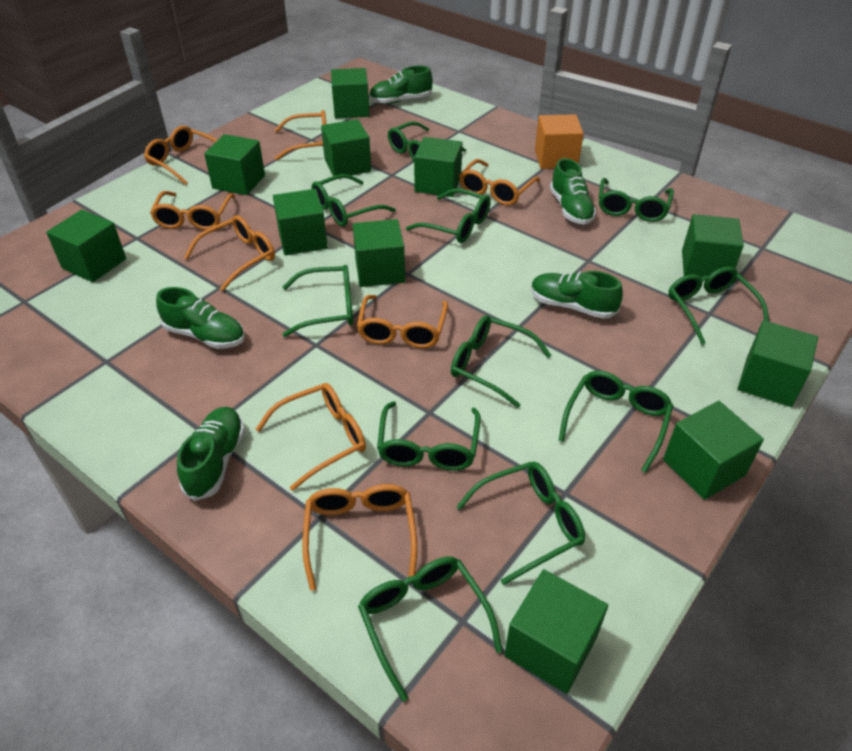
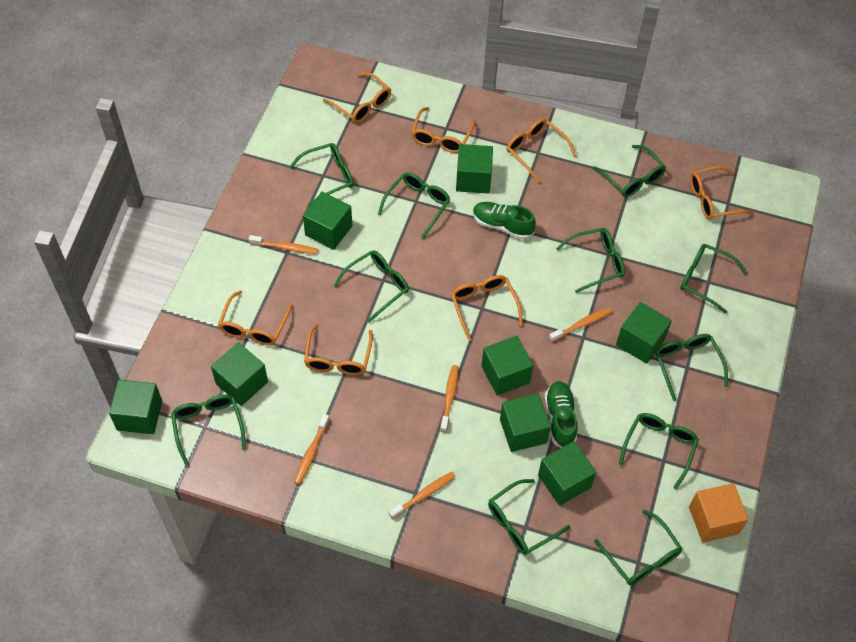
green cube: [46,210,126,282] [204,134,265,195] [273,189,328,255] [321,119,371,176] [331,68,370,118] [353,219,405,287] [414,137,462,197] [504,569,608,694] [663,401,764,500] [682,214,744,278] [738,320,818,407] = 11 -> [109,380,162,434] [211,342,268,406] [303,191,352,250] [456,144,493,194] [481,336,534,396] [500,394,551,452] [538,441,596,506] [616,302,672,364] = 8
green shoe: [156,287,245,349] [177,407,245,501] [369,66,433,104] [531,271,623,319] [550,158,596,225] = 5 -> [473,202,536,239] [545,381,578,448] = 2
orange glasses: [144,126,217,185] [150,191,235,230] [184,215,275,291] [256,383,366,491] [275,110,326,160] [302,484,417,591] [357,295,448,348] [459,159,540,205] = 8 -> [218,290,293,346] [304,324,373,376] [323,72,391,123] [411,107,475,153] [451,275,523,341] [507,119,576,183] [690,166,754,220] = 7
orange toothbrush: none = 0 -> [249,235,318,254] [294,414,330,485] [389,472,456,519] [440,365,459,432] [549,307,612,342] = 5

